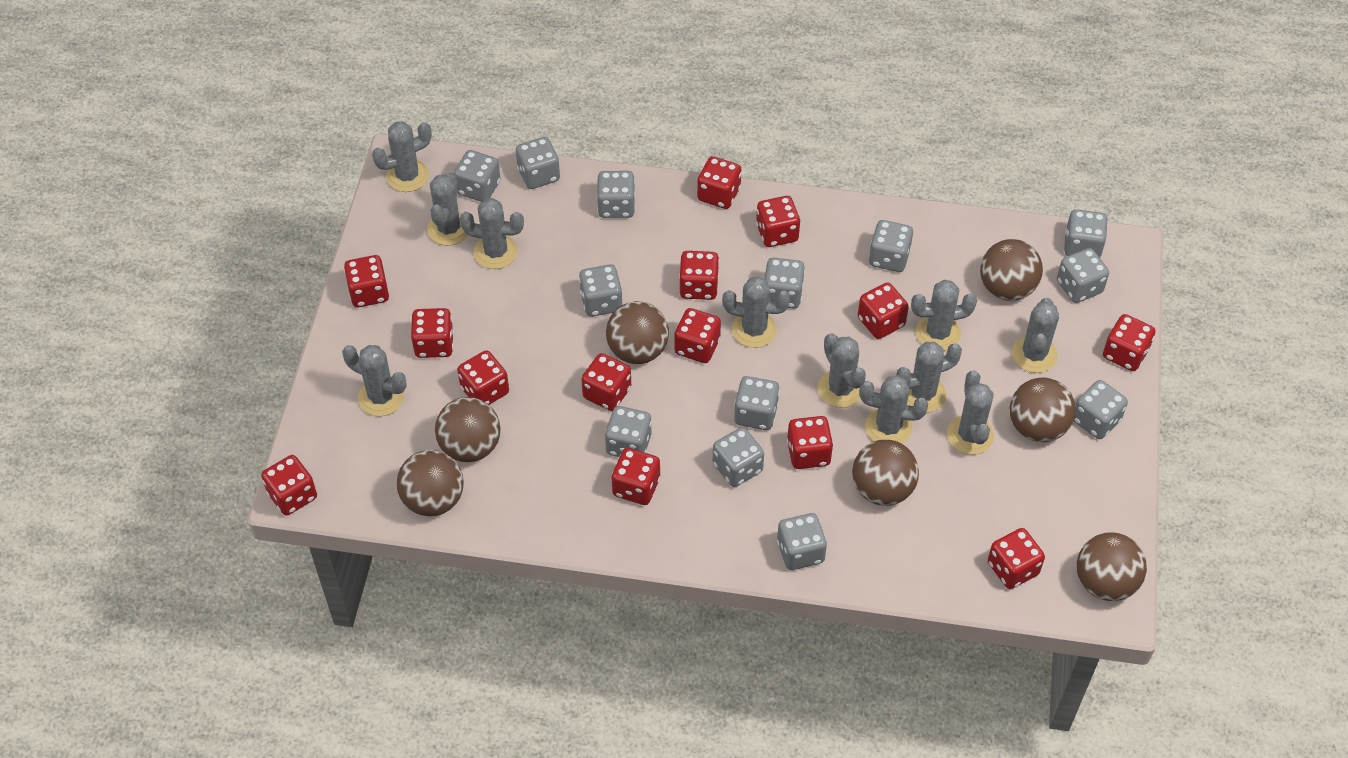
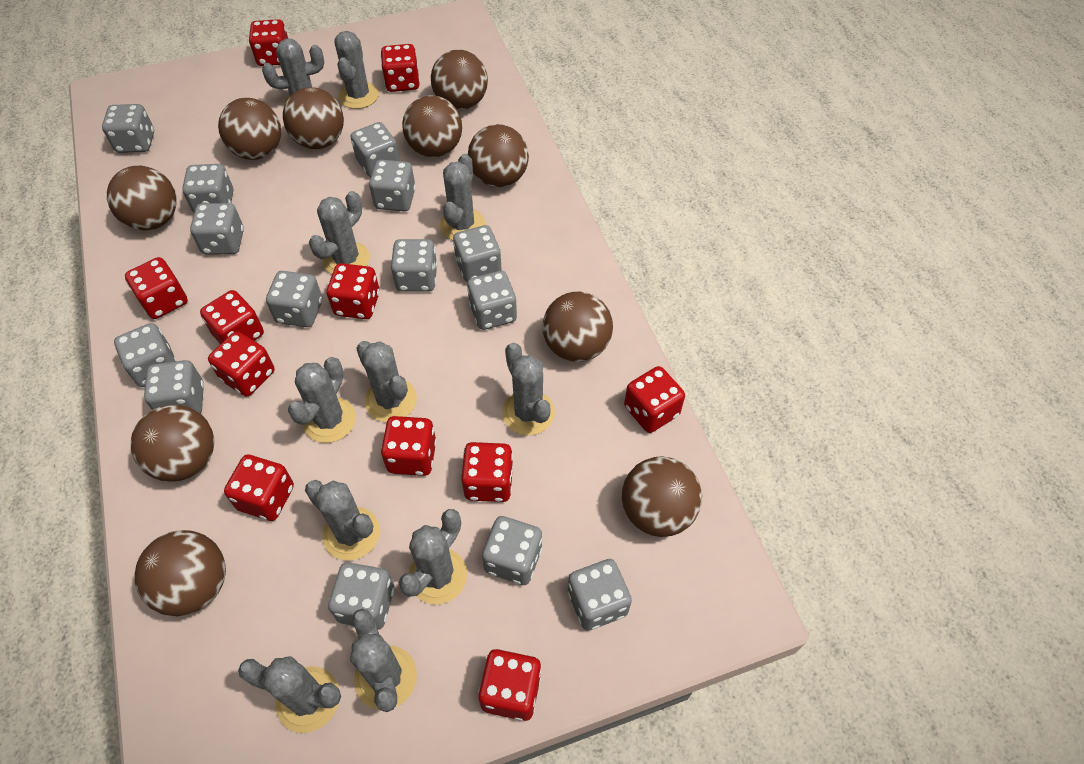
brown ball: [397,450,464,516] [435,397,500,462] [606,301,669,364] [852,440,919,506] [980,239,1043,301] [1010,377,1076,442] [1077,532,1147,601] = 7 -> [107,166,176,230] [131,405,214,482] [134,530,226,616] [218,98,281,160] [283,87,344,149] [402,95,462,157] [431,49,488,110] [468,124,529,187] [543,291,613,362] [622,456,702,537] = 10
grey dice: [454,150,500,202] [516,137,560,189] [579,264,622,317] [597,171,635,218] [605,406,652,457] [713,427,764,487] [734,376,780,430] [765,258,805,309] [777,513,827,570] [869,220,913,272] [1057,248,1109,303] [1064,209,1108,258] [1074,380,1128,439] = 13 -> [102,104,154,153] [114,323,177,387] [144,360,204,413] [182,164,233,213] [190,203,244,255] [266,271,322,327] [328,562,394,630] [351,122,400,177] [369,160,416,211] [391,239,437,292] [453,225,502,282] [467,271,517,330] [482,516,542,585] [568,559,632,631] = 14
red dice: [261,455,317,515] [344,255,389,307] [411,308,454,358] [458,350,509,405] [581,353,631,411] [612,448,660,505] [675,308,721,363] [679,251,719,300] [697,156,741,209] [756,196,800,247] [787,416,833,469] [858,282,909,339] [988,528,1045,589] [1103,314,1155,371] = 14 -> [125,257,188,319] [200,290,264,344] [208,331,274,396] [224,455,294,521] [249,19,288,66] [327,263,380,319] [381,44,420,92] [381,416,436,476] [461,442,513,502] [478,649,541,721] [624,366,685,433] = 11

